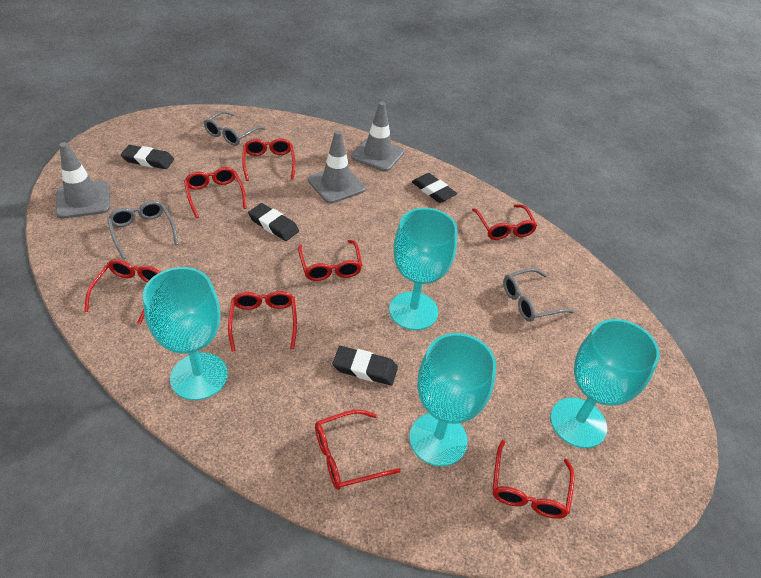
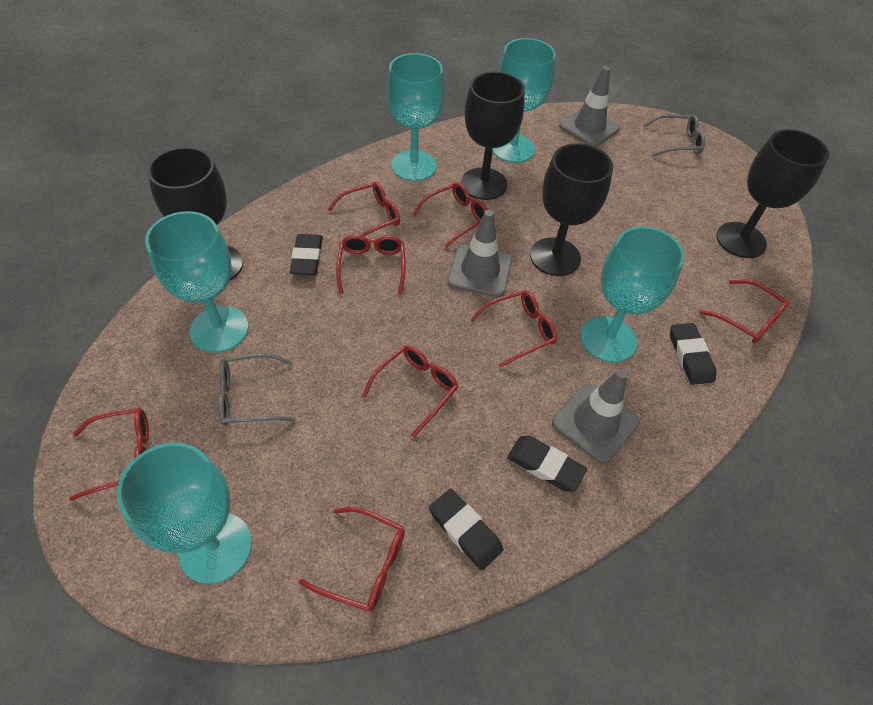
black goblet: none = 0 -> [147,147,243,281] [461,71,525,200] [530,143,613,276] [716,129,829,258] = 4
grey glasses: [107,201,178,259] [204,111,266,146] [503,268,575,322] = 3 -> [218,353,295,426] [643,114,705,157] = 2
turquoise goblet: [143,267,228,400] [389,208,457,330] [409,333,496,467] [550,319,660,448] = 4 -> [117,442,252,584] [145,211,249,353] [387,53,444,181] [492,38,556,163] [581,226,684,363] = 5

